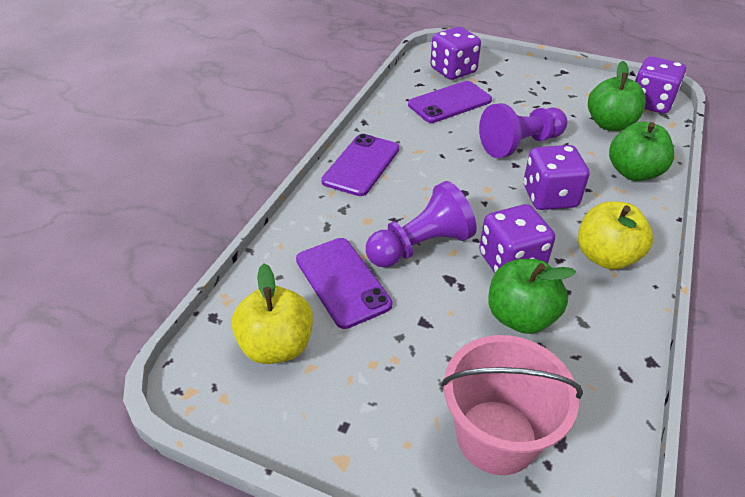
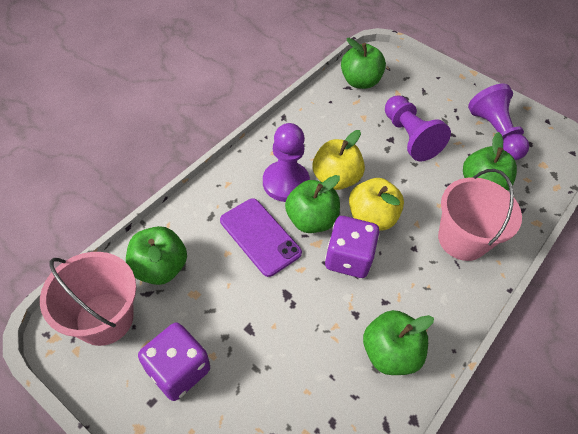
green apple: [488,259,576,334] [588,61,646,131] [609,122,674,181] = 3 -> [126,226,187,285] [285,175,340,233] [341,38,386,89] [363,310,434,375] [463,132,517,191] = 5
pink bucket: [441,335,583,475] = 1 -> [40,252,136,346] [438,169,522,261] = 2
purple dice: [430,27,481,80] [479,204,555,273] [524,145,589,210] [635,56,686,114] = 4 -> [138,322,210,401] [325,216,380,278] = 2
purple pawn: [366,181,477,268] [479,103,567,158] = 2 -> [263,123,310,202] [385,95,451,161] [468,84,529,160] = 3
purple phone: [296,238,392,329] [321,134,399,196] [408,81,492,123] = 3 -> [220,198,302,277] = 1

